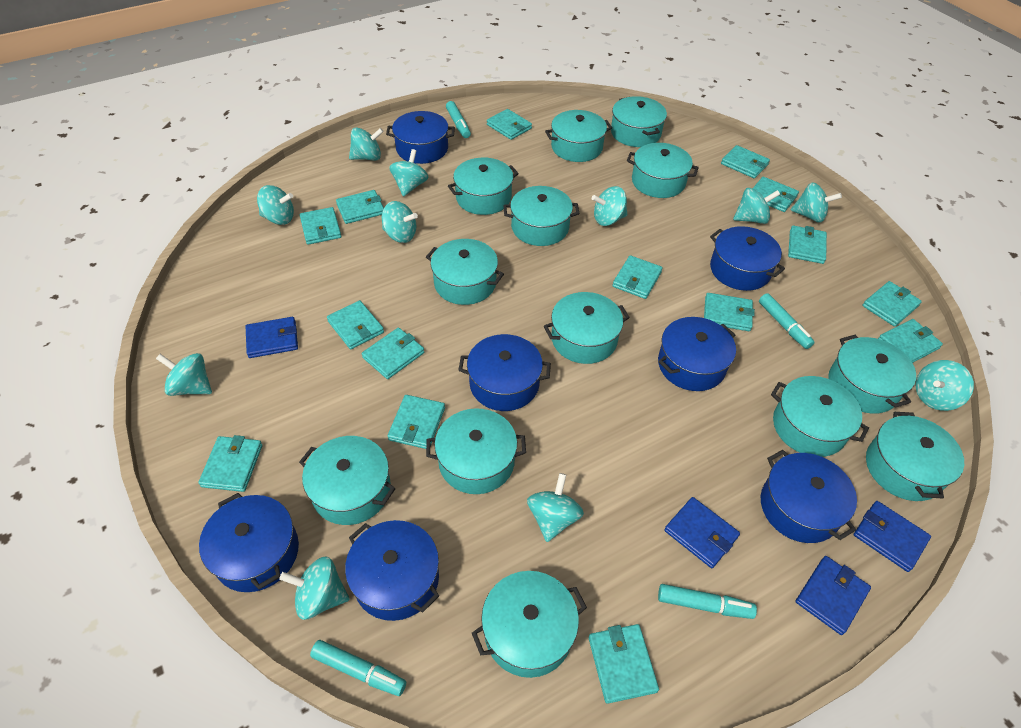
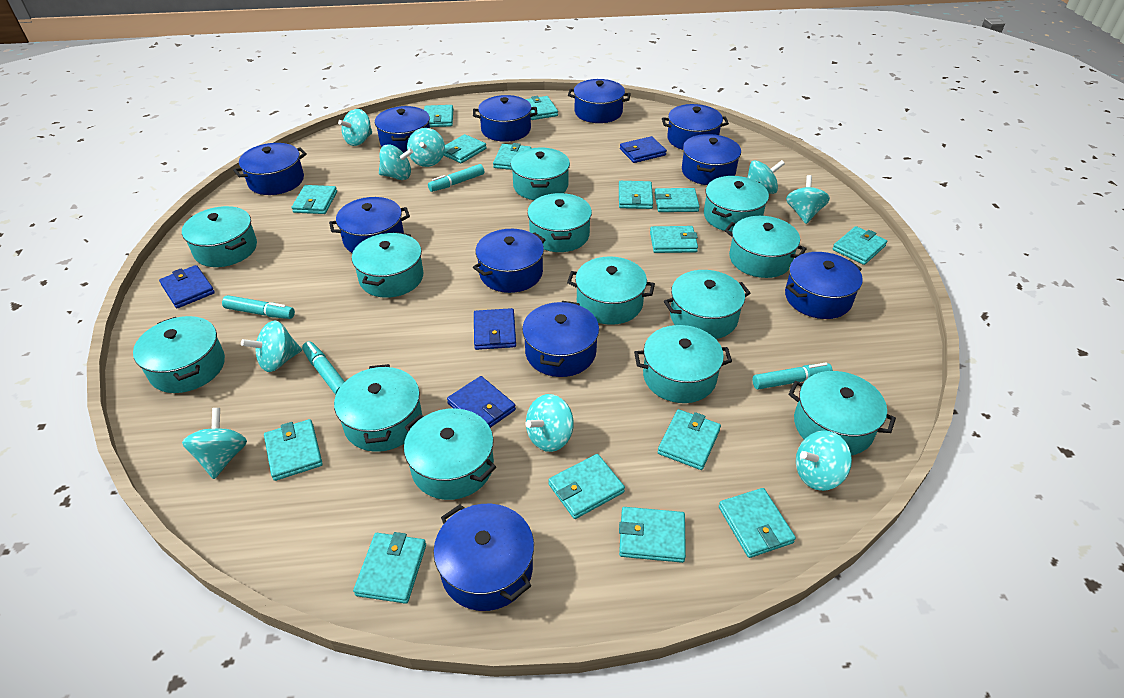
blue pot: [199,493,299,592] [345,520,439,621] [386,111,455,164] [458,334,551,411] [658,317,736,391] [710,226,785,291] [761,450,857,543] = 7 -> [233,143,307,195] [329,197,410,253] [375,106,430,153] [433,504,534,611] [473,95,537,142] [473,229,546,293] [522,301,599,377] [568,79,631,123] [662,104,729,150] [682,134,741,185] [785,252,863,319] = 11
turquoise spinning top: [156,353,212,396] [257,185,294,225] [279,557,350,620] [349,128,384,160] [382,201,418,243] [389,149,428,197] [527,473,584,542] [592,186,628,226] [733,188,780,224] [791,182,842,223] [916,360,974,411] = 11 -> [182,408,247,479] [241,321,302,372] [338,109,372,146] [379,144,413,180] [407,128,445,167] [526,394,574,452] [747,160,785,194] [786,175,830,224] [796,431,852,491] = 9

